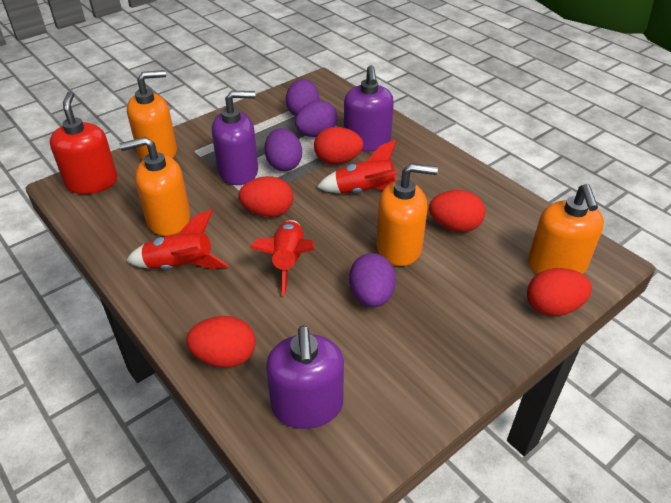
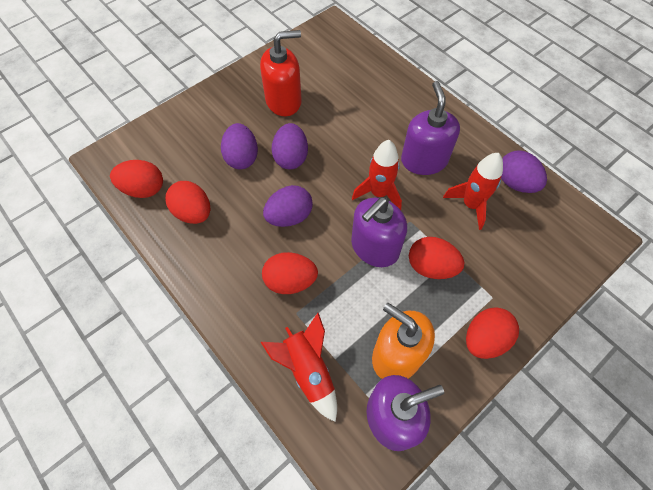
orange soap dispenser: [120,137,190,236] [127,70,177,160] [376,163,438,266] [528,184,604,274] = 4 -> [372,303,435,379] = 1

